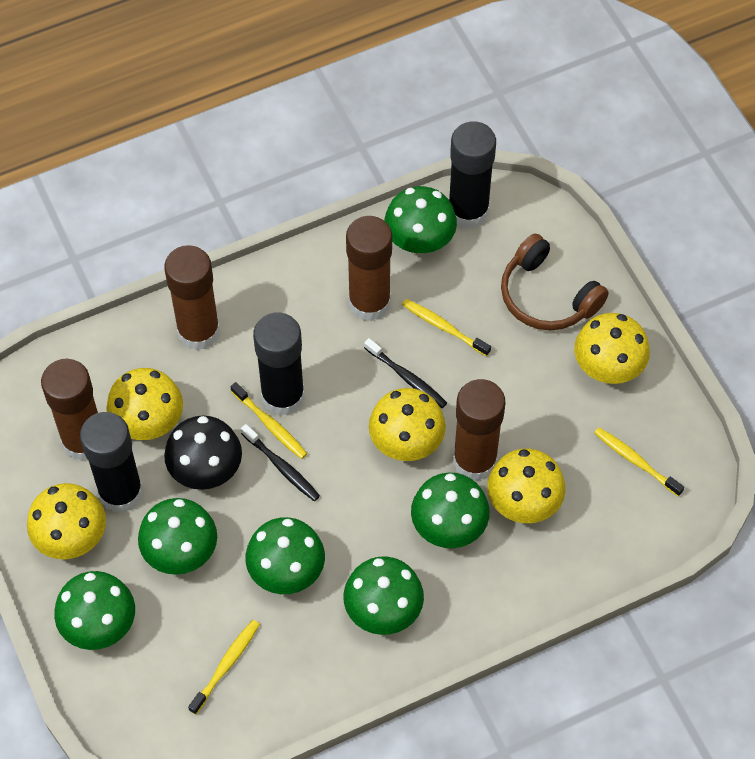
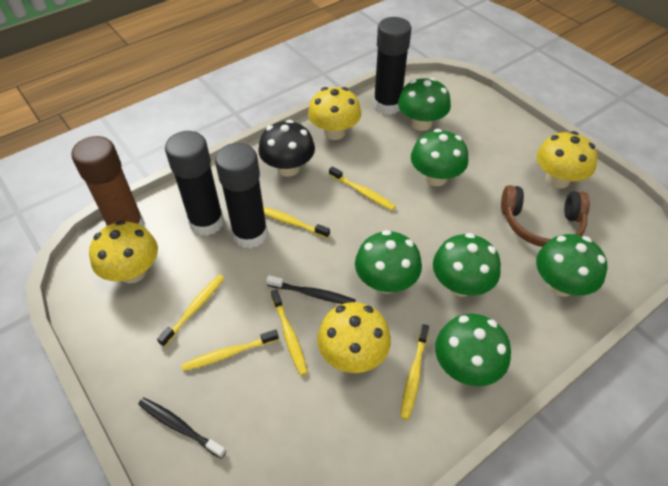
brown glue stick: [41,359,98,461] [164,245,220,351] [346,216,392,322] [453,379,505,481] = 4 -> [71,136,145,227] = 1
yellow mushroom: [27,483,106,559] [106,368,183,440] [369,388,446,461] [487,448,565,523] [574,313,650,384] = 5 -> [89,220,158,283] [308,87,361,140] [317,302,391,373] [537,131,597,189] = 4
yellow toothbrush: [188,620,260,715] [230,382,307,459] [402,299,491,356] [594,427,684,496] = 4 -> [157,274,224,347] [181,330,279,371] [263,207,330,238] [271,289,308,376] [329,166,396,211] [400,324,429,420] = 6

